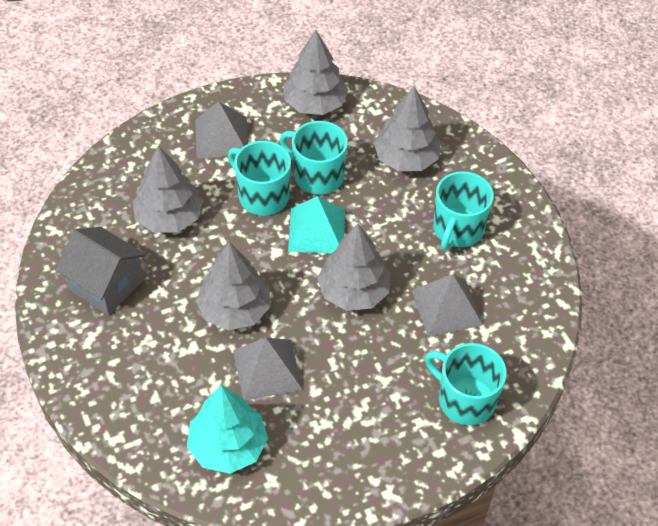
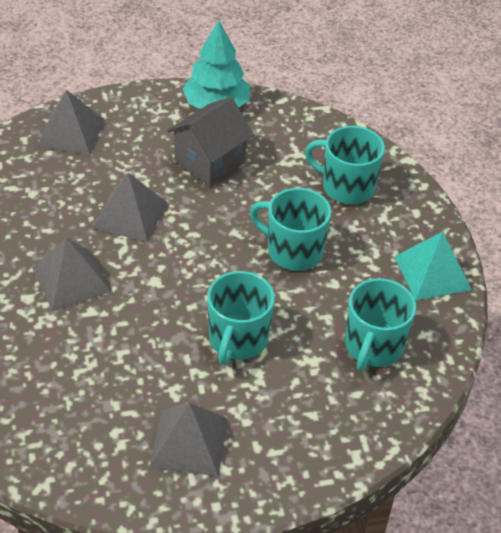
grey pyramid: [195,101,248,158] [233,338,303,400] [412,274,483,337] = 3 -> [33,238,111,311] [37,90,104,155] [93,173,167,242] [149,403,228,476] = 4
grey tree: [132,146,203,233] [196,242,270,330] [283,30,348,115] [317,224,390,311] [373,86,441,171] = 5 -> none = 0

